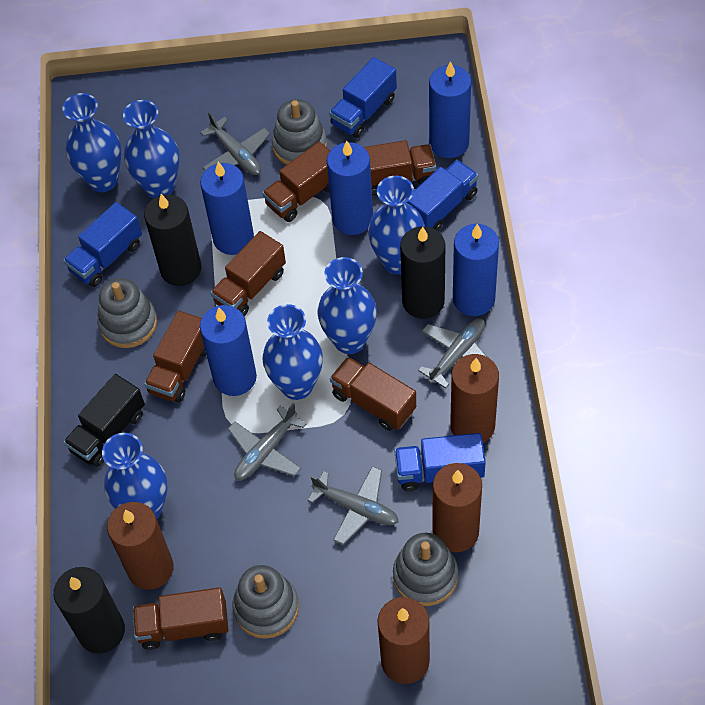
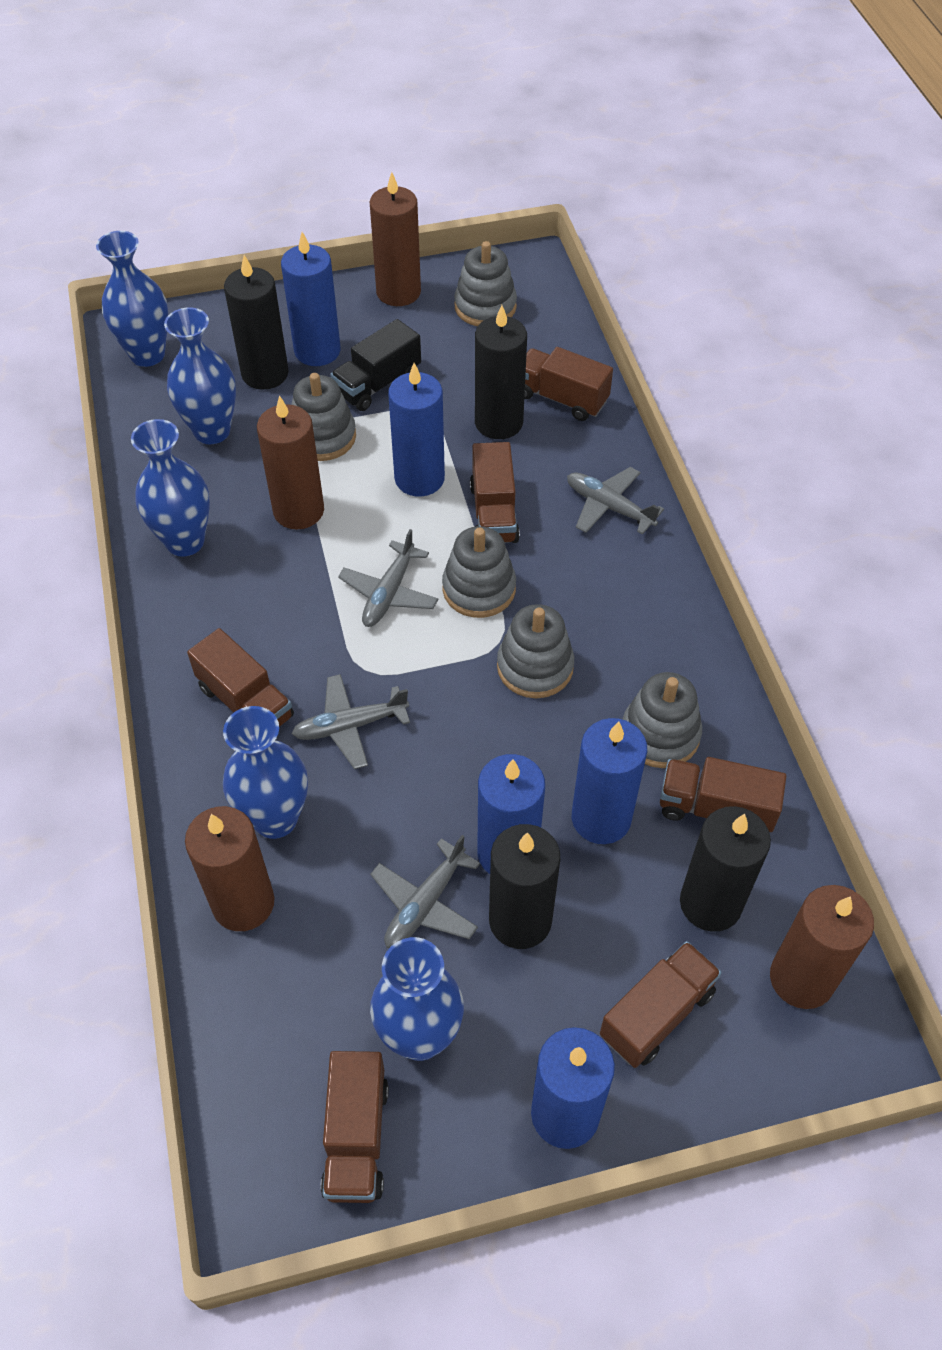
black candle: [54,567,125,653] [144,194,201,286] [400,226,446,319] = 3 -> [224,255,288,390] [475,305,527,439] [489,824,560,949] [680,806,771,932] = 4
blue truck: [63,202,142,287] [329,57,397,138] [394,433,486,491] [406,160,478,231] = 4 -> none = 0
blue vase: [62,93,121,192] [102,433,168,519] [123,100,180,198] [262,304,323,400] [317,257,377,354] [368,176,425,274] = 6 -> [96,231,168,367] [131,419,210,557] [164,307,236,444] [223,706,308,839] [370,937,464,1061] = 5
grey stacking toy: [97,278,157,348] [233,565,299,639] [272,99,327,165] [393,533,458,606] = 4 -> [291,373,356,461] [442,526,516,618] [454,241,517,326] [497,604,574,698] [622,672,702,768] = 5

